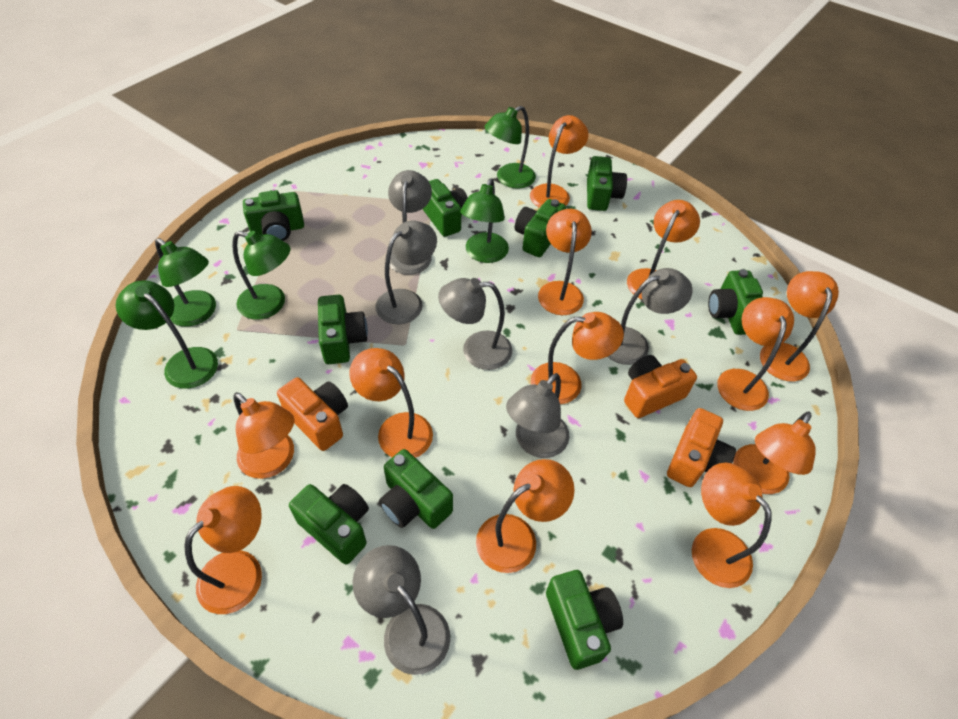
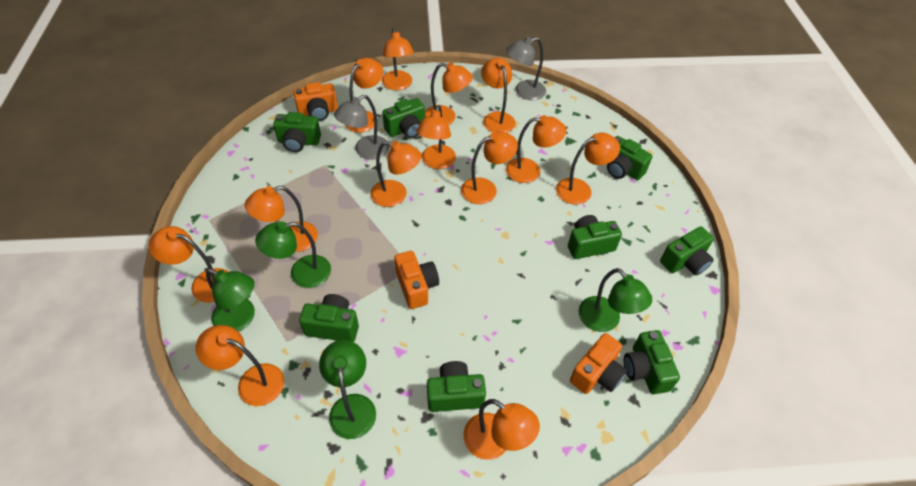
green camera: [243,190,304,241] [289,484,369,565] [318,295,368,364] [379,449,453,529] [423,179,468,237] [515,199,566,257] [546,570,623,670] [587,156,627,211] [708,269,763,335] = 9 -> [273,112,321,152] [299,294,359,342] [382,98,425,138] [427,361,486,412] [568,215,622,259] [607,136,653,180] [624,330,680,394] [660,227,714,275] = 8
green lamp: [116,280,218,389] [155,238,216,327] [232,231,290,320] [460,178,509,263] [485,106,536,188] = 5 -> [206,268,255,332] [255,222,331,288] [319,340,376,439] [579,268,652,332] = 4
grey lamp: [353,545,450,675] [375,221,437,324] [388,170,432,275] [438,278,512,370] [506,373,570,458] [608,268,693,365] = 6 -> [334,95,389,159] [506,37,546,100] = 2
orange lamp: [184,486,262,614] [233,392,294,479] [349,348,433,458] [476,459,575,573] [530,115,589,208] [531,312,624,404] [538,209,592,315] [627,200,700,299] [692,463,772,588] [717,297,794,411] [733,411,816,494] [760,271,839,381] = 12 -> [149,226,228,303] [196,325,285,406] [245,186,318,252] [345,58,383,133] [371,141,422,207] [382,28,414,90] [416,105,456,169] [425,62,473,125] [461,131,518,204] [464,399,540,460] [481,58,516,133] [506,115,566,183] [556,132,620,205] = 13

